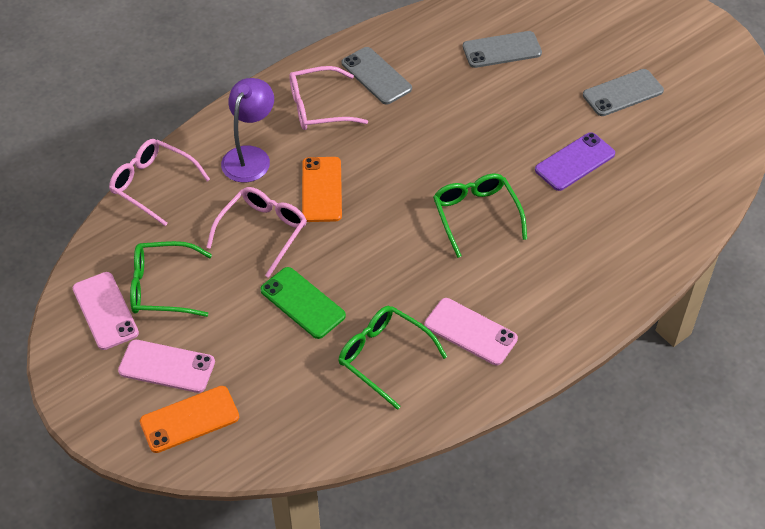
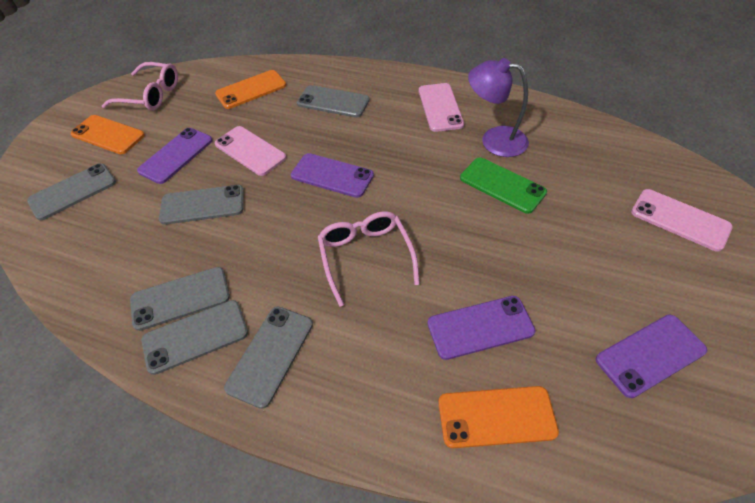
green glasses: [130,241,212,317] [339,306,447,410] [433,174,527,258] = 3 -> none = 0
grey phone: [342,47,412,105] [463,31,542,68] [583,69,664,116] = 3 -> [27,163,116,220] [130,267,230,331] [142,300,248,375] [159,185,244,225] [224,307,313,409] [297,85,370,117] = 6
orange phone: [140,386,239,453] [302,157,342,222] = 2 -> [71,115,145,154] [215,70,286,109] [438,386,559,448] = 3
pink glasses: [109,139,210,226] [206,187,307,278] [289,66,368,130] = 3 -> [102,62,178,111] [318,211,420,307] = 2
purple phone: [535,132,615,191] = 1 -> [137,128,213,184] [291,153,374,198] [427,296,536,360] [596,314,707,398] = 4

